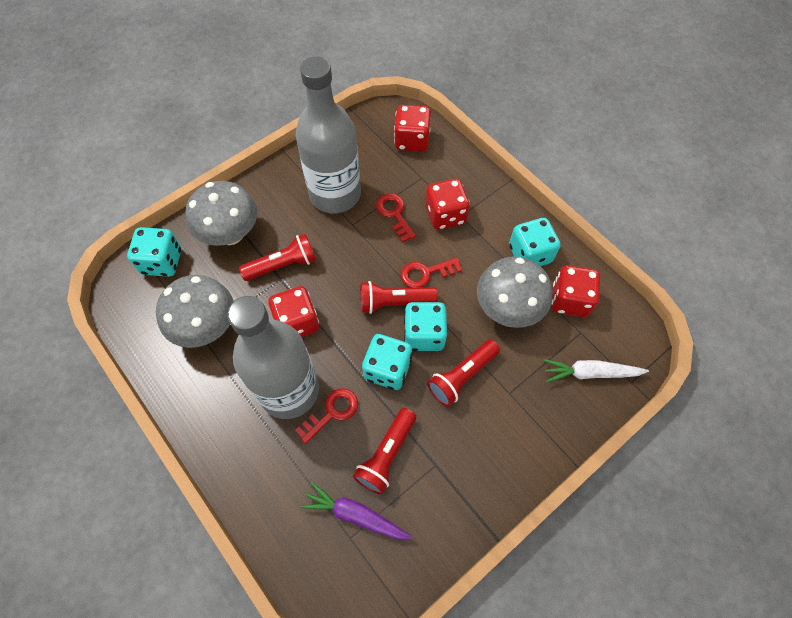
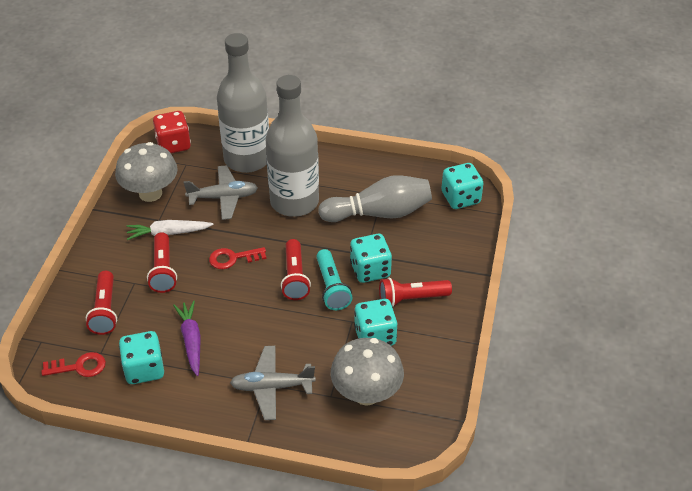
grey bowling pin: none = 0 -> [318,175,432,222] = 1
grey mushroom: [156,275,234,348] [185,181,257,246] [477,256,552,328] = 3 -> [115,142,178,202] [331,338,404,406] = 2
grey plane: none = 0 -> [184,165,258,220] [230,346,316,420] = 2
red dice: [268,286,319,337] [394,105,431,152] [425,179,470,230] [552,265,600,317] = 4 -> [153,111,191,153] = 1
red key: [295,388,358,444] [376,193,416,242] [401,258,462,288] = 3 -> [41,352,106,377] [209,247,266,269] = 2
turquoise flashlight: none = 0 -> [316,249,352,310] = 1

